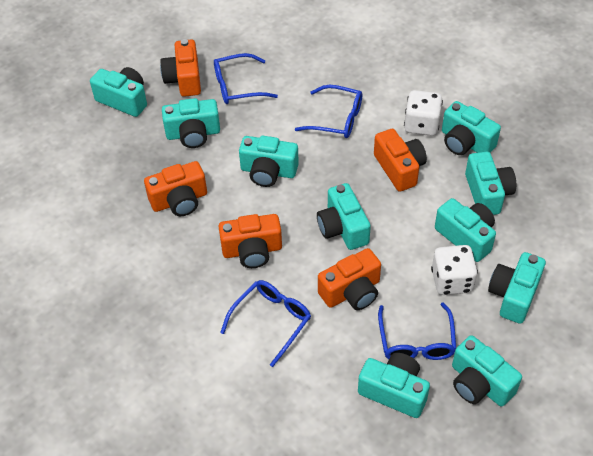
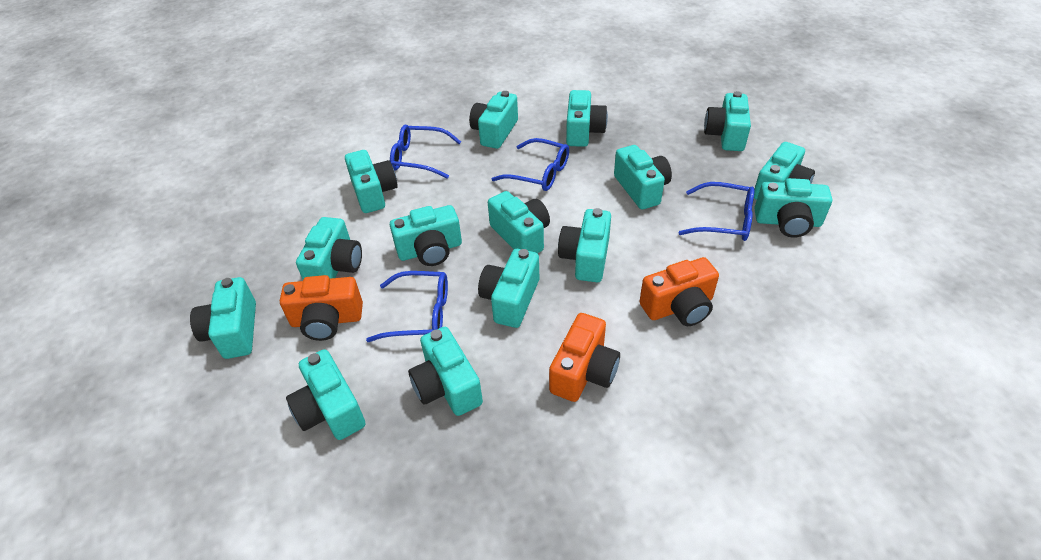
orange camera: [144,161,207,216] [160,39,201,97] [218,214,282,268] [318,248,381,310] [374,129,427,192] = 5 -> [280,275,363,341] [549,313,620,402] [639,257,719,326] = 3
turquoise camera: [90,67,147,117] [162,98,220,148] [239,136,299,187] [317,183,371,250] [358,353,430,418] [435,198,496,262] [442,101,501,155] [452,335,522,407] [465,152,516,215] [488,252,546,324] = 10 -> [190,277,256,359] [286,349,365,440] [296,217,362,279] [345,150,398,213] [390,205,462,266] [408,327,483,416] [469,91,518,149] [478,249,539,328] [488,191,550,253] [558,208,611,282] [566,90,608,147] [614,145,672,209] [704,91,751,151] [754,142,815,200] [754,178,832,238] = 15
white dice: [404,90,443,136] [431,245,478,295] = 2 -> none = 0

